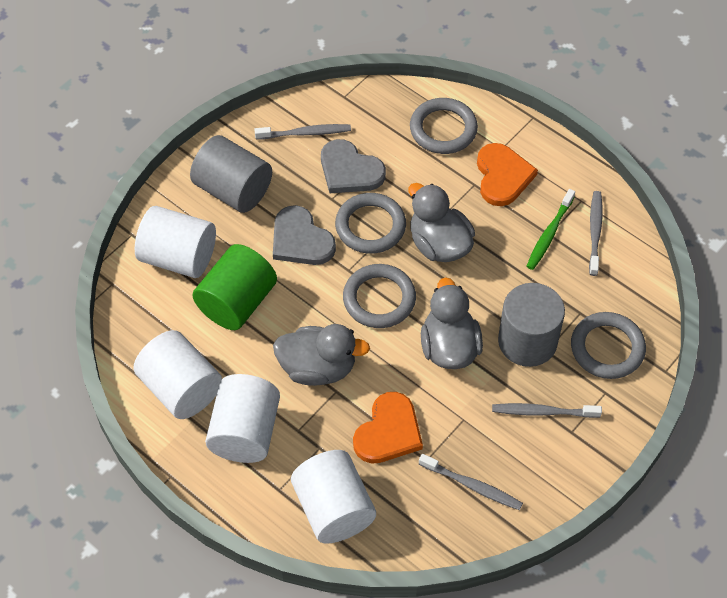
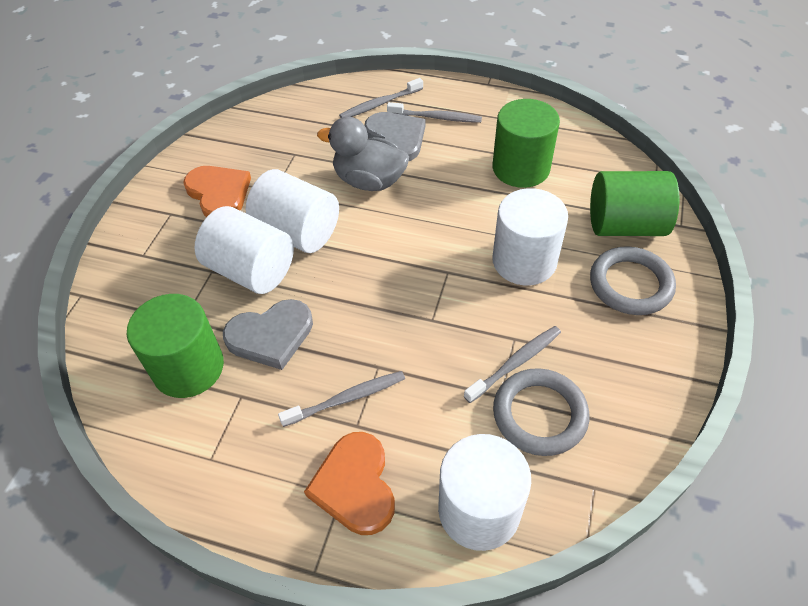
green cylinder: [192,244,277,330] = 1 -> [126,294,224,398] [493,99,560,188] [590,171,679,236] = 3
green toothbrush: [526,189,575,270] = 1 -> none = 0
grey cylinder: [190,135,272,213] [498,283,565,367] = 2 -> none = 0
grey duck: [273,324,370,386] [408,183,475,262] [421,277,483,369] = 3 -> [317,116,409,191] = 1
grey ring: [335,193,406,254] [343,264,416,328] [410,98,478,154] [571,312,646,379] = 4 -> [493,368,589,456] [590,246,676,315] = 2

